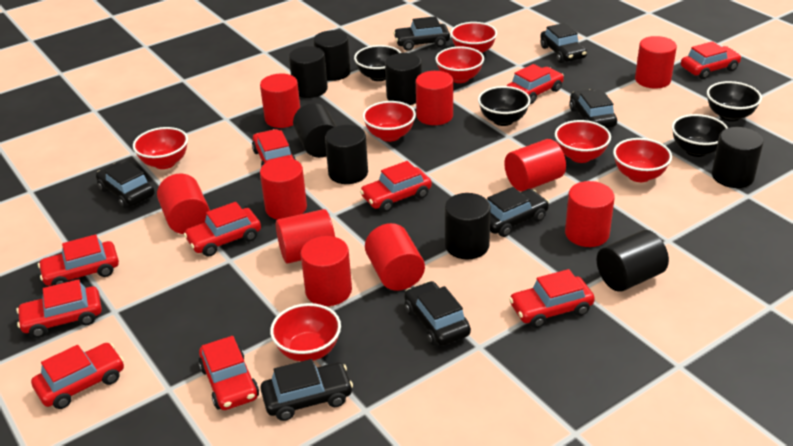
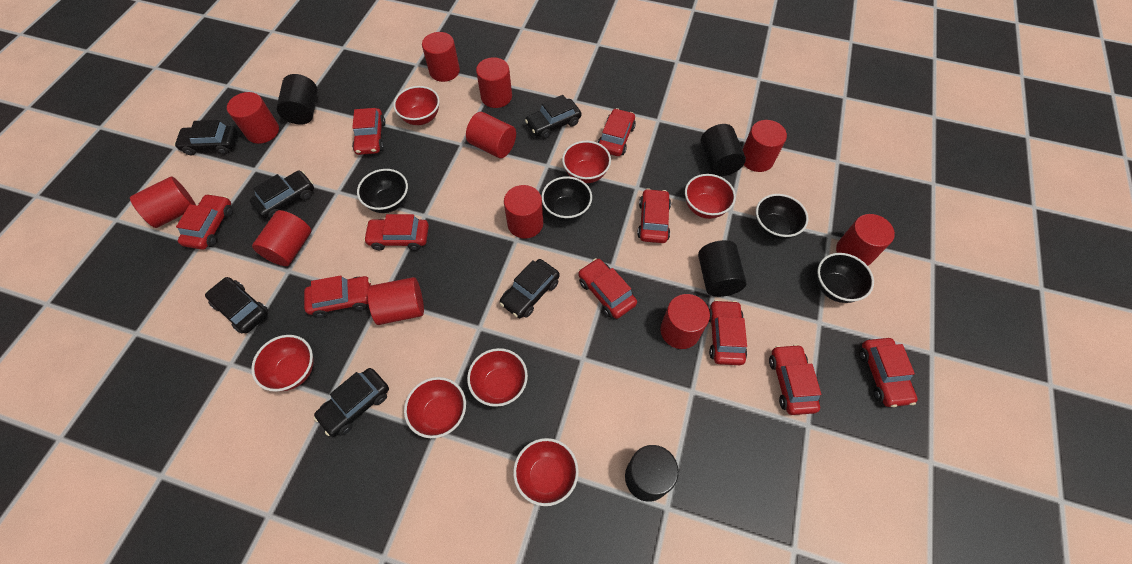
black car: [96,161,155,208] [260,359,353,421] [393,16,450,51] [404,281,471,346] [487,187,549,237] [541,23,587,63] [569,89,617,128] = 7 -> [174,120,238,155] [205,277,268,334] [250,170,314,219] [314,368,389,437] [500,259,560,318] [525,95,581,139] = 6
black cylinder: [289,46,328,98] [293,103,336,158] [313,30,351,81] [325,125,368,184] [385,53,422,105] [445,193,491,259] [597,230,669,292] [712,127,763,188] = 8 -> [277,74,318,125] [625,445,679,502] [698,240,747,297] [701,124,746,176] = 4
red cylinder: [157,173,210,234] [260,74,300,128] [260,158,307,220] [276,209,335,264] [301,236,352,306] [365,223,425,291] [416,71,453,125] [504,139,566,192] [565,181,615,247] [635,36,677,89] = 10 -> [130,177,196,228] [227,92,279,144] [252,210,311,266] [367,277,424,325] [422,32,460,82] [466,112,516,158] [476,57,512,108] [504,185,543,239] [660,294,710,349] [742,120,787,172] [836,214,895,266] = 11

